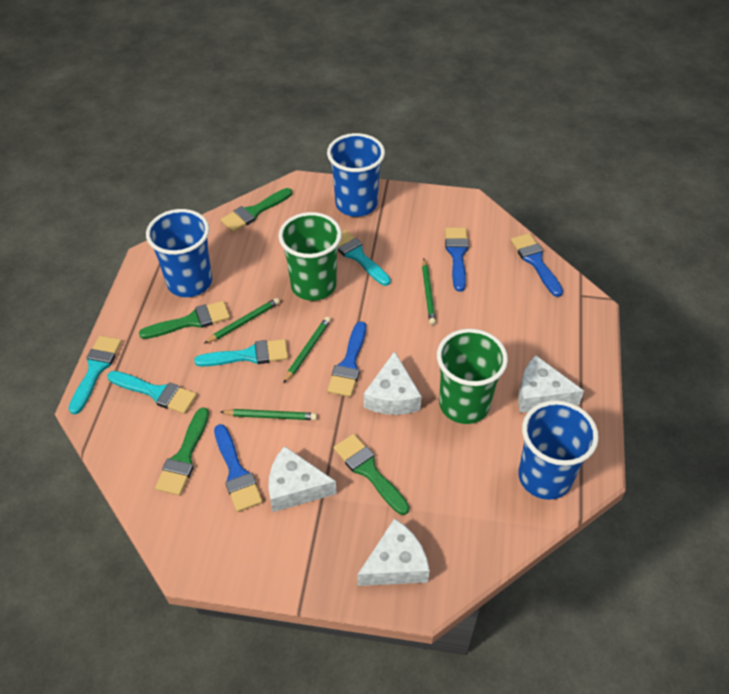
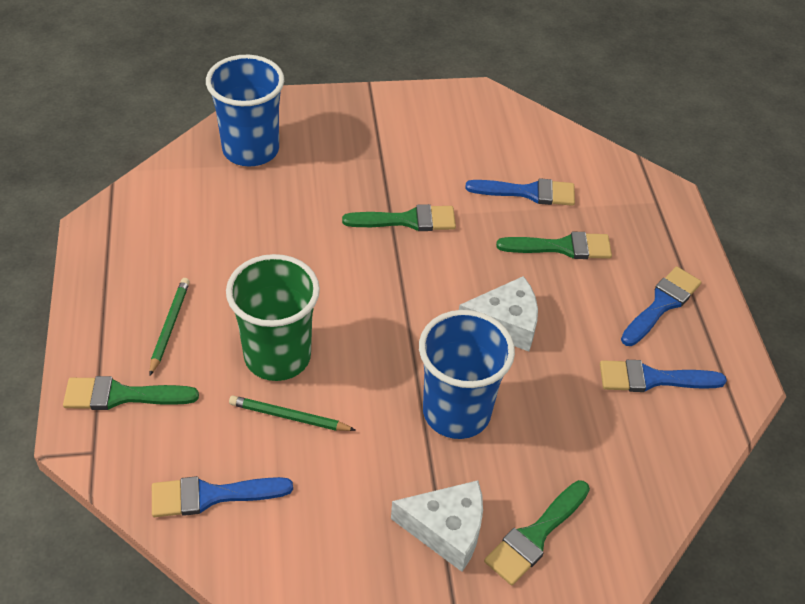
blue cup: [146,209,212,297] [327,133,385,217] [518,400,599,500] = 3 -> [206,55,284,167] [419,310,515,439] = 2
green cup: [278,212,342,301] [437,329,508,424] = 2 -> [226,254,320,381] = 1
green pencil: [204,298,280,344] [221,409,317,420] [283,317,331,384] [422,259,436,325] = 4 -> [149,278,190,376] [229,396,356,431] = 2
turquoise brush: [69,336,122,414] [107,371,197,414] [194,339,288,367] [338,230,391,286] = 4 -> none = 0
white cheese: [268,446,337,512] [358,518,430,586] [364,351,422,415] [518,355,584,413] = 4 -> [391,480,483,572] [459,276,538,352] = 2

